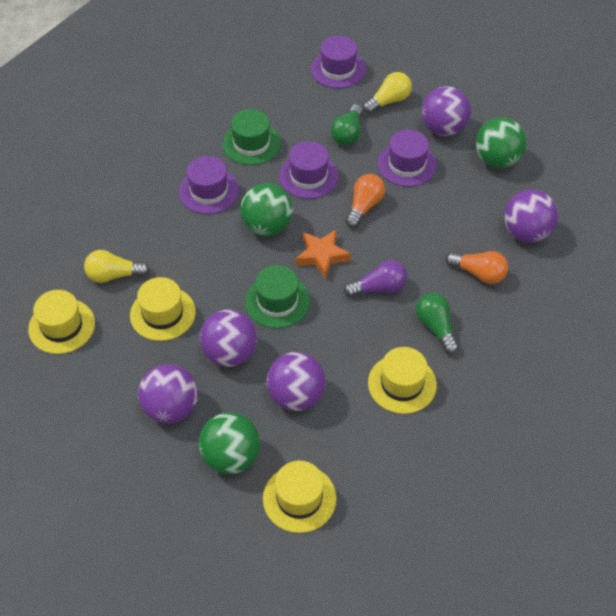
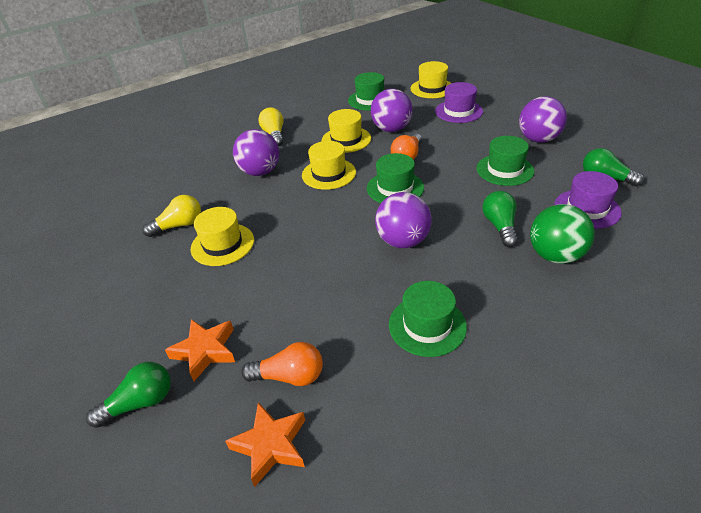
green ball: [199,412,260,474] [240,183,293,236] [475,117,526,168] = 3 -> [530,204,595,264] = 1
green hat: [222,109,281,165] [245,265,310,329] = 2 -> [348,72,384,110] [367,153,424,203] [389,281,467,357] [476,136,535,186] = 4
green light bulb: [331,104,363,145] [416,293,459,354] = 2 -> [86,362,171,428] [482,191,518,247] [583,148,644,186] = 3
orange star: [295,230,351,279] = 1 -> [165,319,235,381] [225,403,305,487] = 2
purple ball: [138,364,198,424] [200,309,257,367] [266,352,326,411] [421,86,471,136] [504,189,558,243] = 5 -> [233,129,279,176] [371,89,413,132] [375,192,432,248] [519,96,567,143] = 4
purple hat: [179,156,239,214] [279,141,339,199] [311,36,366,88] [377,130,437,187] = 4 -> [435,82,483,123] [554,171,622,229] = 2
purple light bulb: [344,260,407,297] = 1 -> none = 0

